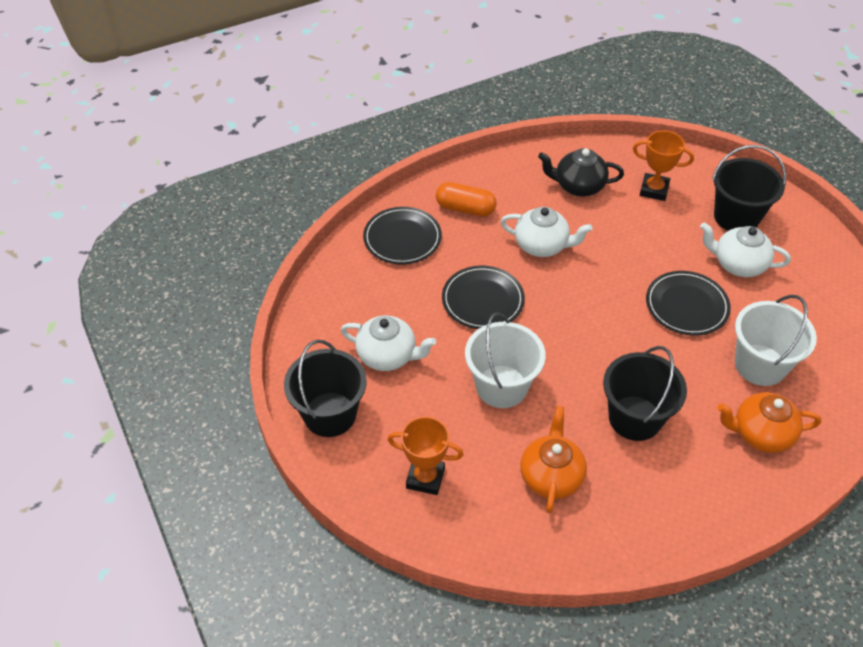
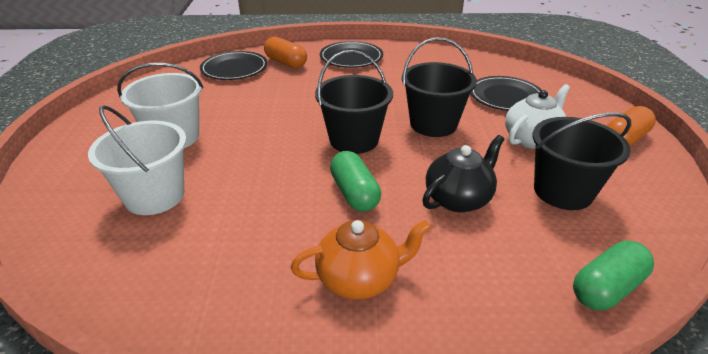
green capsule: none = 0 -> [330,151,381,212] [573,241,654,310] = 2
orange capsule: [436,182,497,216] = 1 -> [264,37,307,68] [606,106,656,146] = 2
orange teapot: [520,406,587,513] [717,392,821,453] = 2 -> [291,220,431,300] = 1
orange trophy: [388,416,464,495] [633,130,694,201] = 2 -> none = 0
white teapot: [341,315,436,371] [500,207,593,257] [700,222,791,277] = 3 -> [505,84,570,149] = 1

